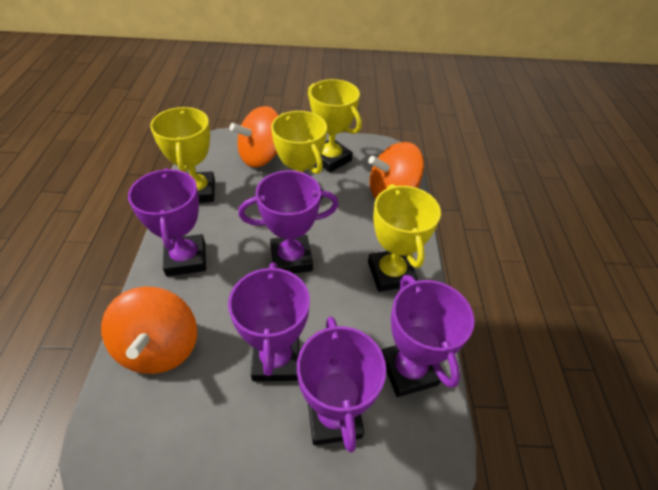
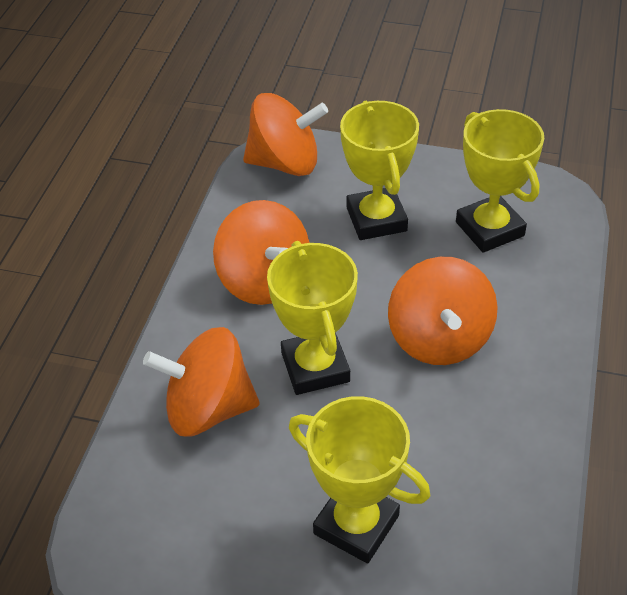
orange spinning top: [101,286,197,374] [229,106,279,167] [368,142,424,199] = 3 -> [143,327,259,437] [213,200,310,305] [243,93,328,176] [388,257,498,365] = 4
purple trophy: [128,168,206,276] [228,262,310,381] [238,170,339,274] [297,317,386,453] [382,275,474,397] = 5 -> none = 0

